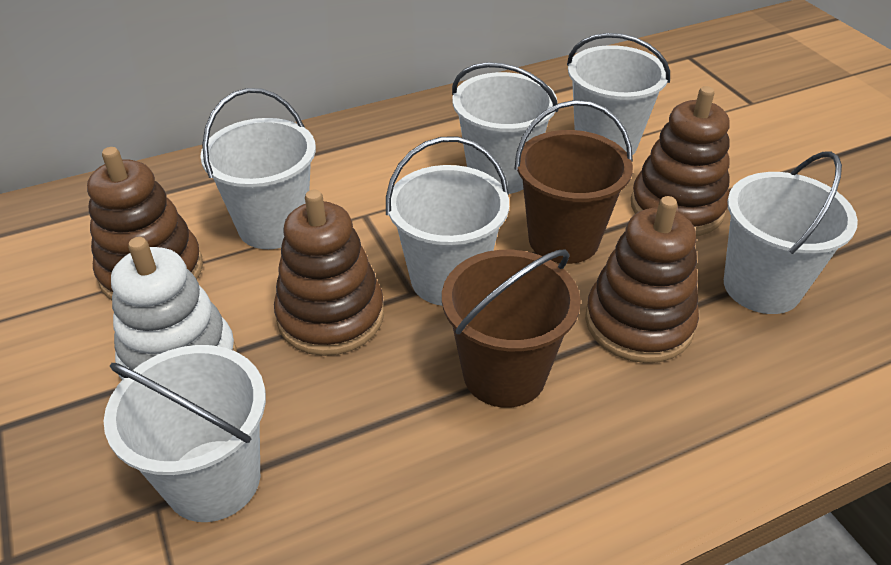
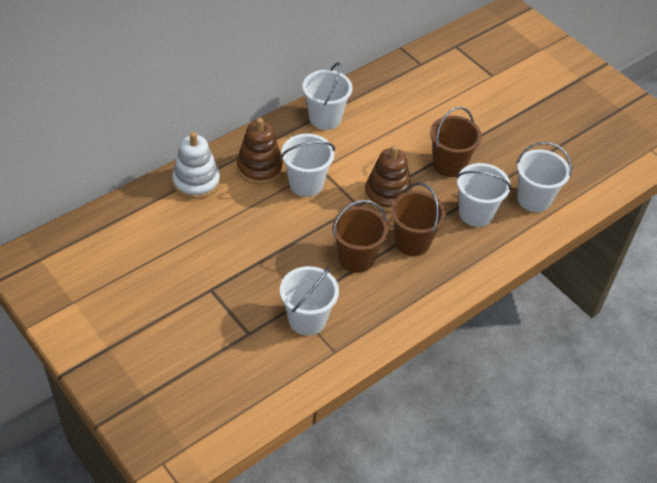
brown bucket: [442,249,581,408] [514,100,633,264] = 2 -> [332,200,388,273] [391,183,446,256] [430,107,482,177] = 3
brown stacking toy: [87,147,203,300] [274,190,384,356] [585,196,699,363] [631,86,730,236] = 4 -> [237,118,283,185] [364,145,412,212] = 2
white bucket: [104,345,266,522] [200,88,316,249] [386,137,509,306] [452,62,559,194] [567,33,670,156] [724,151,858,314] = 6 -> [280,266,339,336] [281,134,335,197] [303,62,352,130] [456,163,511,227] [517,142,572,212] = 5

